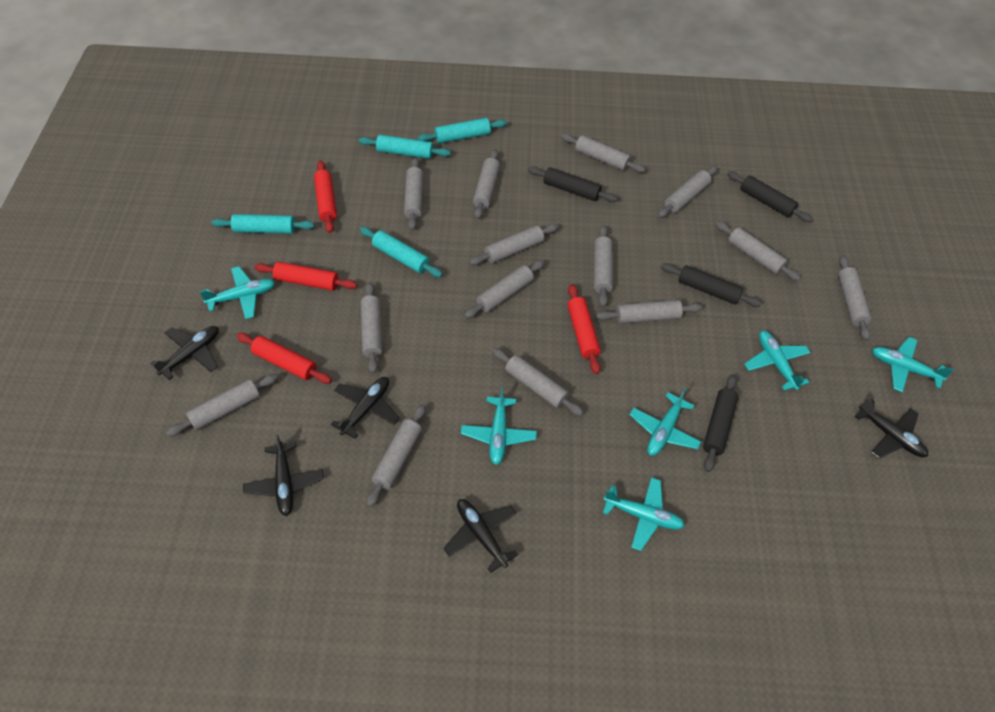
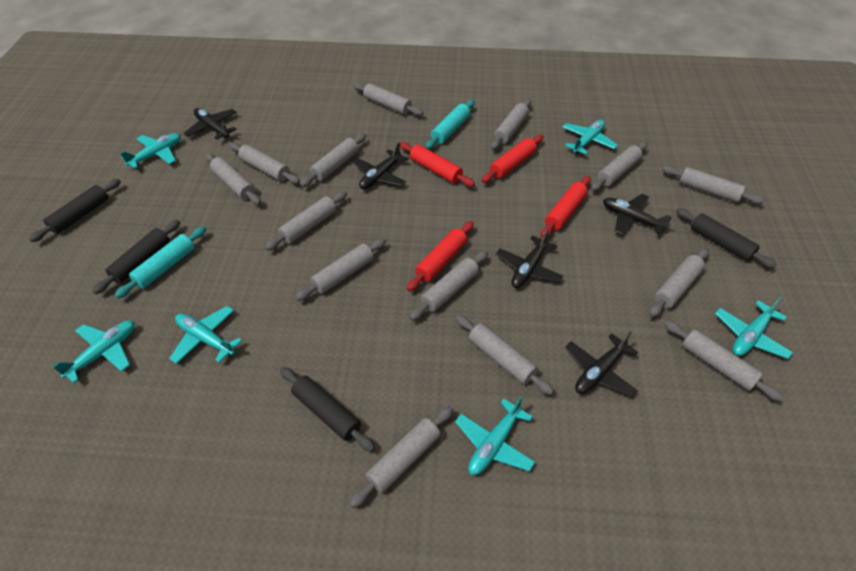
turquoise rolling pin: [211,214,314,234] [359,135,451,159] [360,227,443,277] [418,118,507,144] = 4 -> [114,226,206,299] [425,100,475,149] = 2

